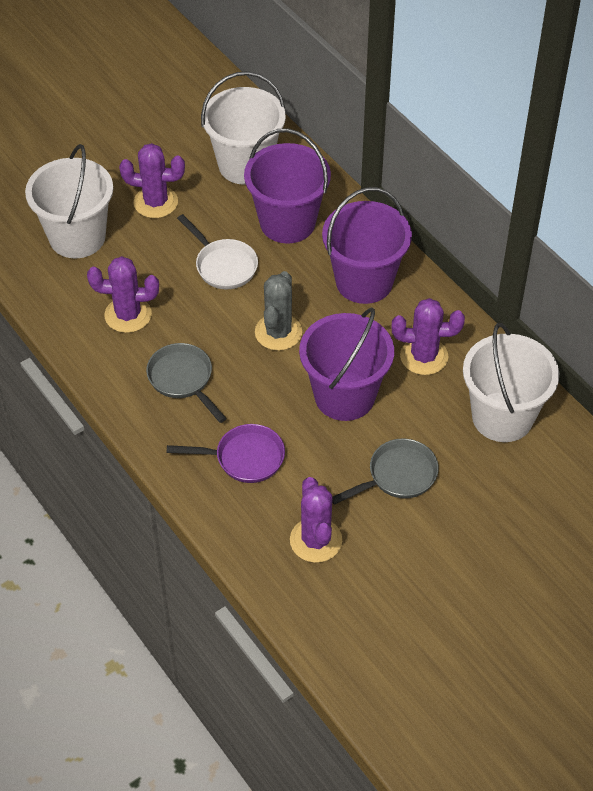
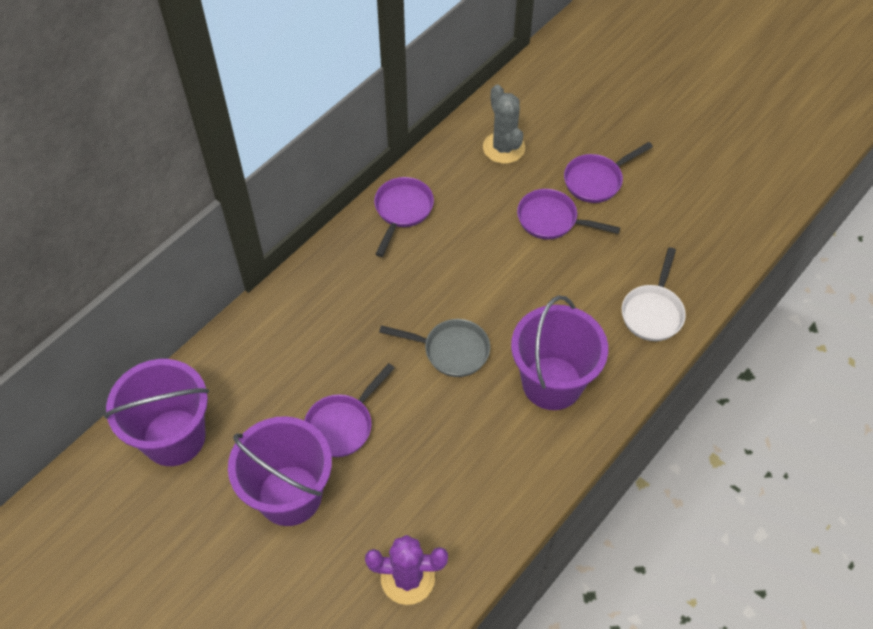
grey pan: [146,343,227,423] [332,438,439,505] = 2 -> [379,319,490,377] = 1
purple cactus: [87,256,159,333] [119,143,185,218] [290,477,342,563] [392,298,465,375] = 4 -> [365,535,448,605] = 1
purple pan: [167,424,285,483] = 1 -> [304,363,395,457] [374,177,434,257] [517,189,620,240] [564,142,653,203] = 4
white bucket: [25,144,113,258] [201,71,286,185] [463,323,559,442] = 3 -> none = 0

